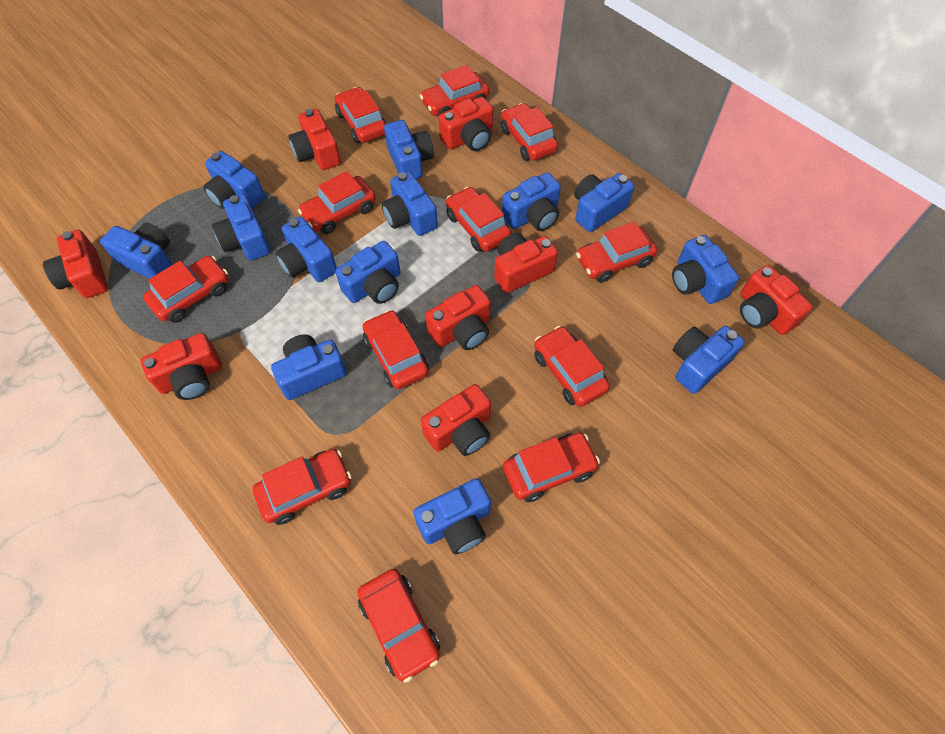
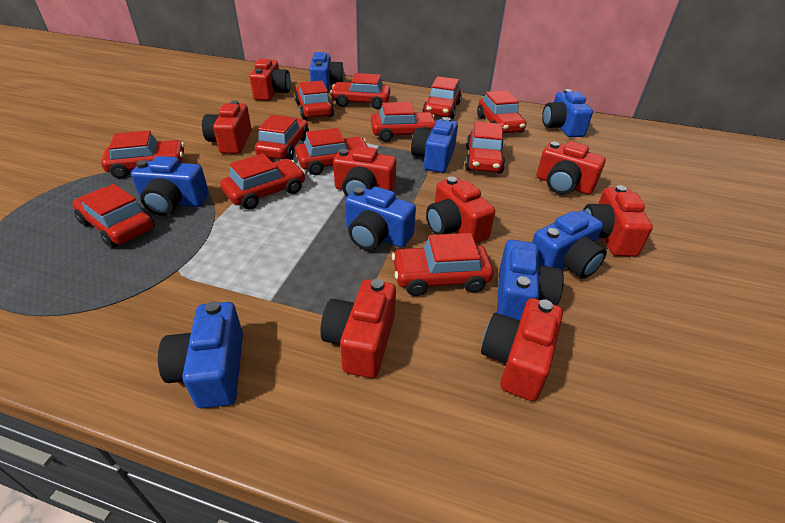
blue camera: [100,222,172,279] [203,151,265,209] [212,194,270,261] [271,335,347,400] [275,217,337,282] [335,241,400,304] [382,171,438,236] [384,120,434,179] [413,478,491,554] [502,172,561,231] [574,173,634,232] [672,235,739,304] [673,326,745,394] = 13 -> [131,156,209,216] [158,301,243,409] [310,52,344,91] [345,186,416,250] [411,117,458,173] [497,240,564,320] [532,210,607,279] [542,89,593,137] = 8

